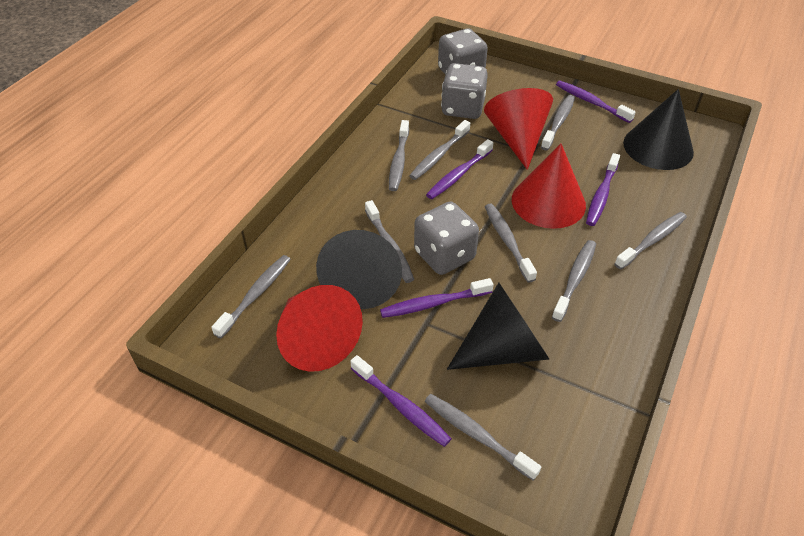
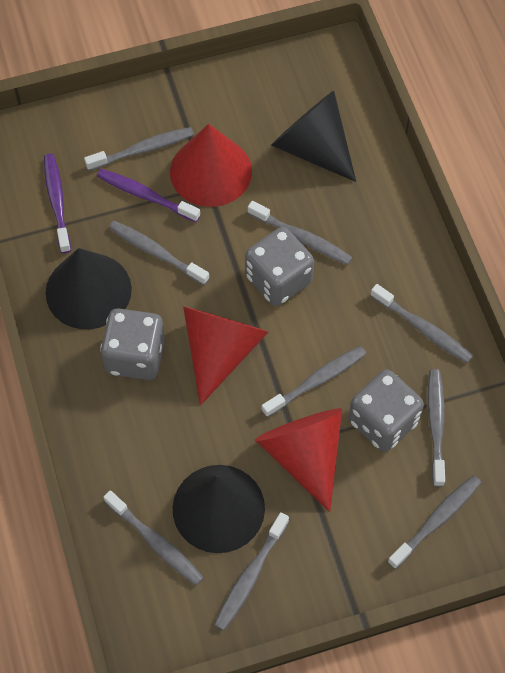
purple toothbrush: [350,355,451,447] [380,278,494,318] [426,139,493,199] [556,81,636,123] [586,153,620,226] = 5 -> [44,154,71,253] [97,169,200,222] = 2

